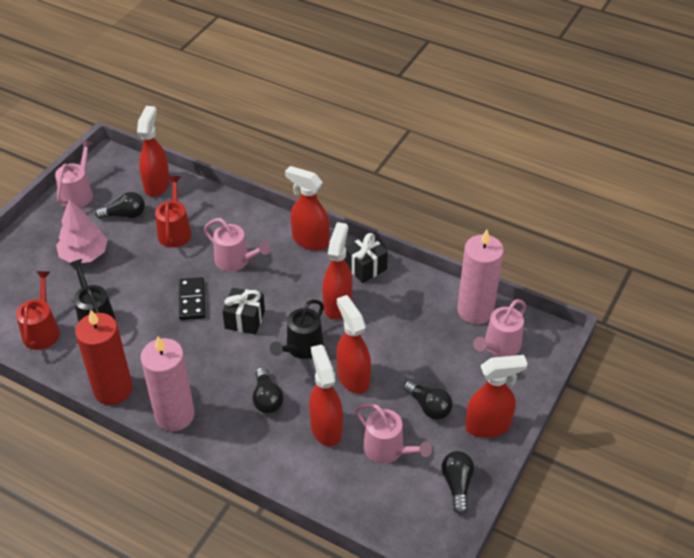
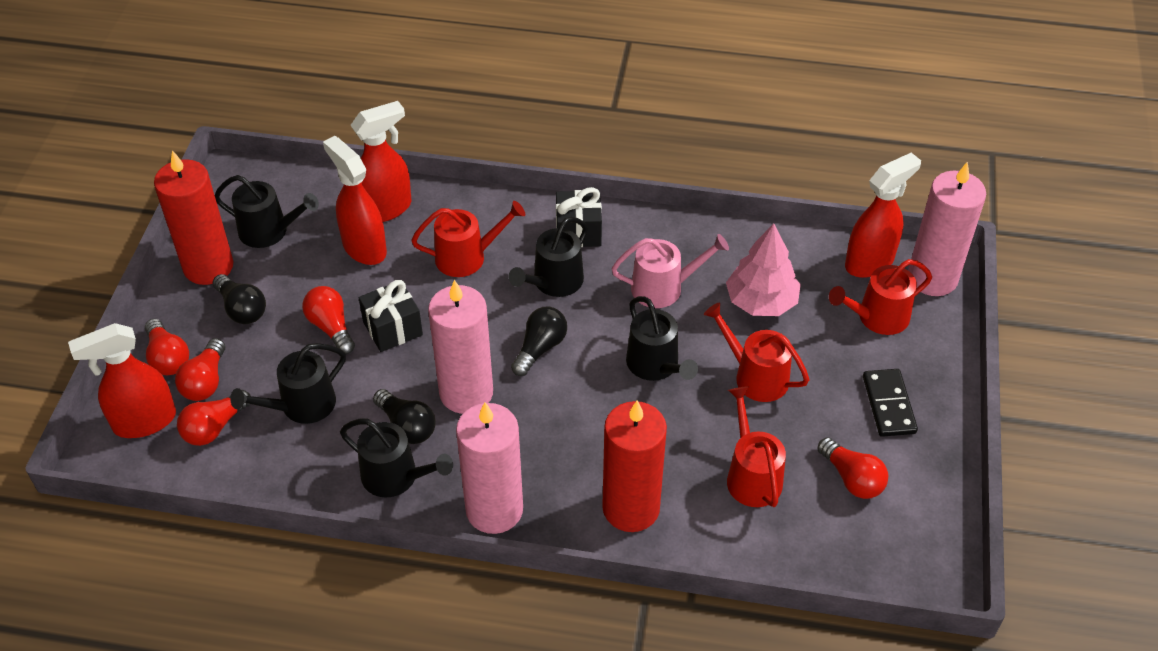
black light bulb: [95,192,145,219] [252,367,284,413] [403,380,453,420] [441,451,474,515] = 4 -> [213,274,266,324] [373,389,436,444] [511,307,567,376] = 3
black watering can: [69,259,115,322] [270,300,324,359] = 2 -> [215,175,319,248] [230,343,346,424] [340,418,453,498] [508,217,588,297] [626,296,698,381] = 5
pink candle: [140,336,195,431] [457,230,504,324] = 2 -> [428,280,493,414] [456,402,523,534] [908,161,986,296] = 3
pink watering can: [55,140,93,208] [204,218,270,272] [355,404,432,464] [473,299,526,357] = 4 -> [611,234,729,308] = 1
red candle: [75,309,133,405] = 1 -> [154,150,234,285] [602,400,667,532] = 2
red light bulb: none = 0 -> [145,319,189,375] [175,338,225,401] [177,390,251,446] [302,286,355,354] [817,437,888,499] = 5
red spray bottle: [137,106,170,197] [285,166,330,251] [309,344,343,446] [322,222,352,319] [336,295,371,394] [465,355,528,438] = 6 -> [68,323,176,438] [323,136,387,265] [350,101,411,222] [845,153,921,278] = 4
red watering can: [16,271,60,350] [155,176,191,248] = 2 -> [411,201,525,277] [704,303,809,402] [727,386,786,507] [829,259,932,335] = 4

